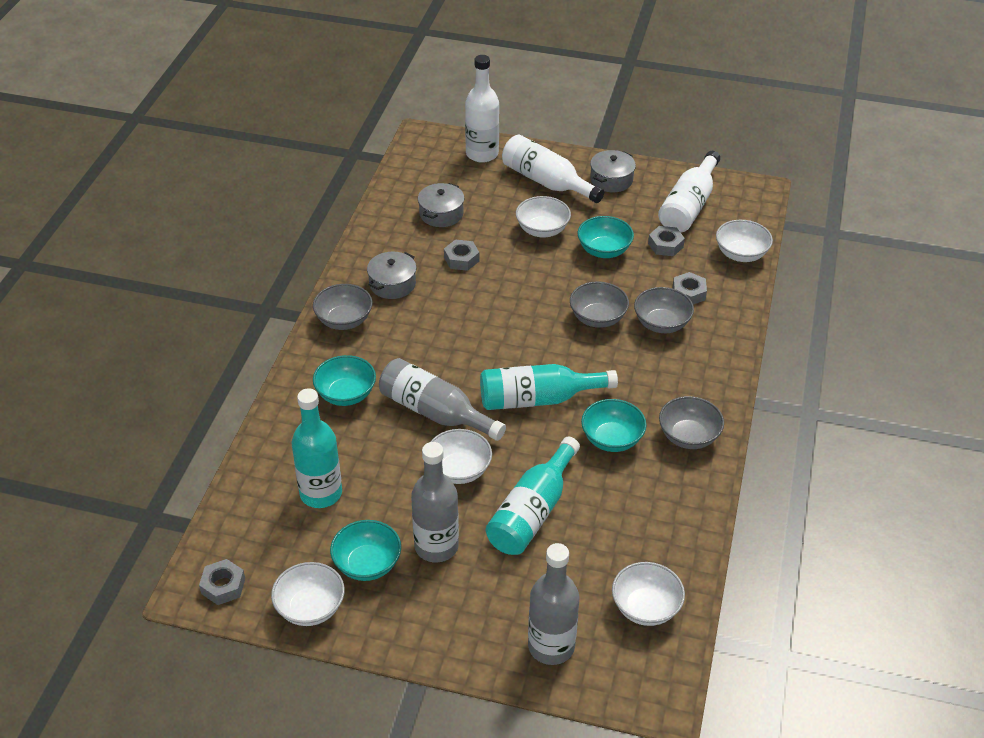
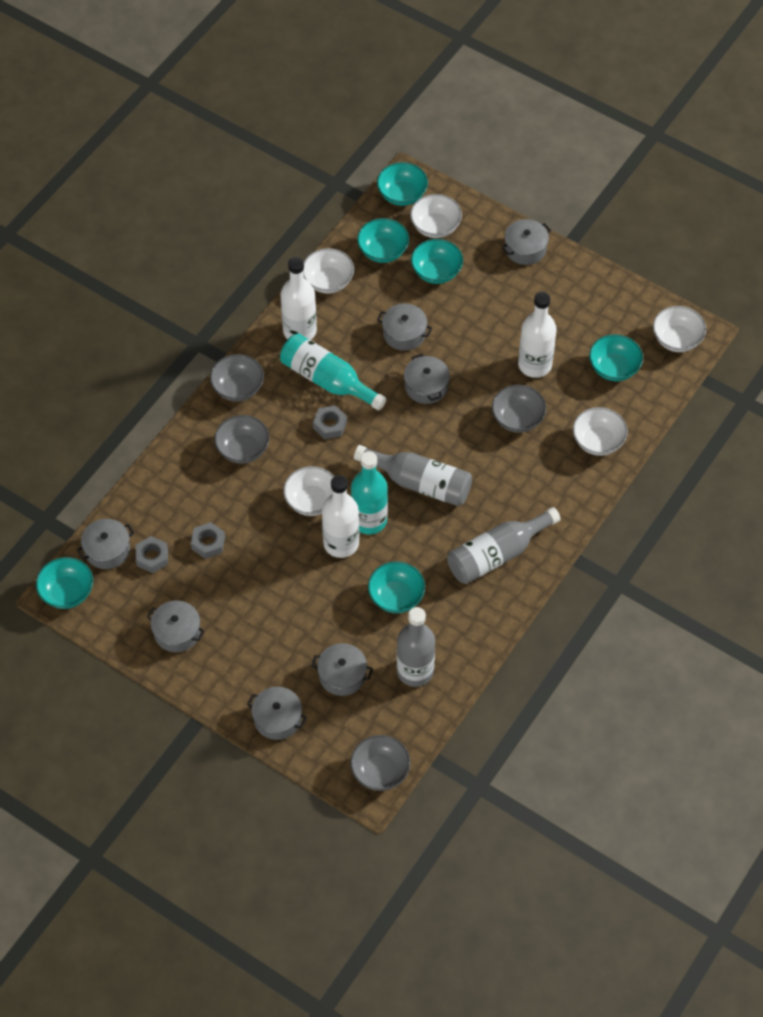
grey nut: [199,559,245,605] [444,240,479,271] [648,226,685,256] [673,272,707,305] = 4 -> [136,536,168,573] [191,522,225,559] [313,405,347,439] = 3
grey pot: [367,252,416,299] [418,183,464,227] [590,150,636,192] = 3 -> [77,519,134,569] [147,601,205,652] [247,687,307,740] [312,643,373,696] [377,304,432,351] [404,354,450,404] [502,219,551,265] = 7
turquoise bottle: [292,388,342,508] [480,364,618,410] [486,437,580,555] = 3 -> [280,333,386,411] [351,451,388,535] = 2
turquoise bowl: [313,355,376,406] [330,520,401,581] [578,216,634,258] [581,399,647,452] = 4 -> [36,557,93,609] [357,218,409,263] [368,561,425,613] [377,162,428,206] [411,239,463,284] [589,334,643,381] = 6

